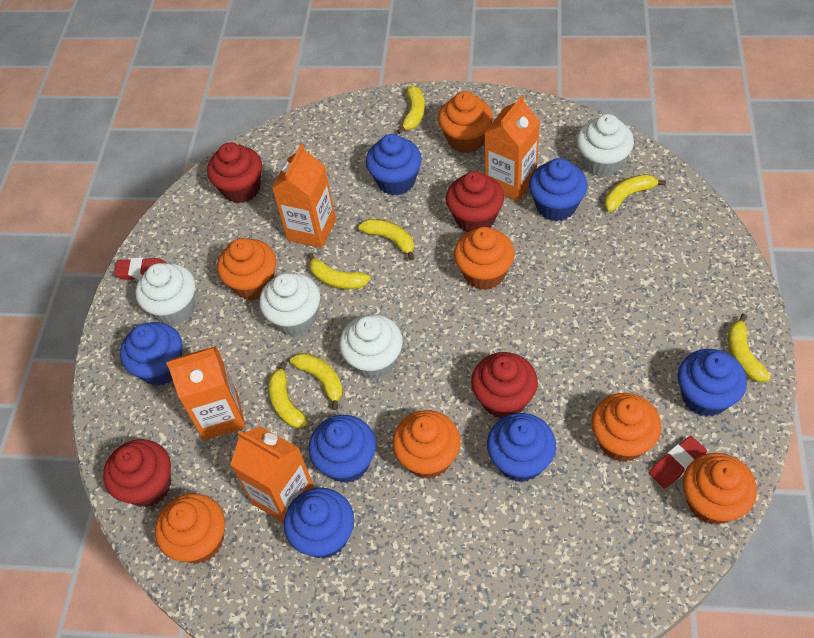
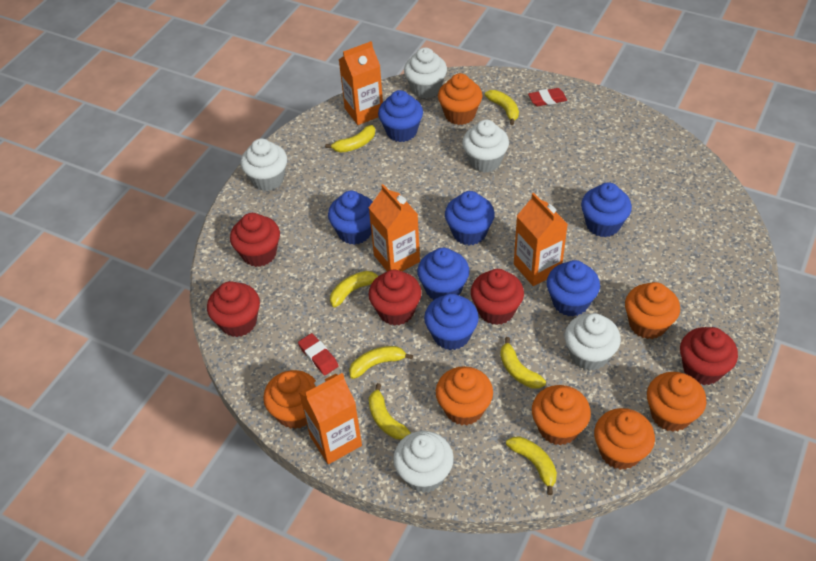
red cupcake: [103,439,171,507] [207,142,262,203] [446,171,504,232] [471,352,538,419] = 4 -> [207,281,260,337] [230,213,280,267] [369,270,422,326] [471,269,524,325] [680,327,738,385] = 5
white cupcake: [135,263,195,325] [259,273,320,336] [339,314,403,379] [576,114,634,177] = 4 -> [241,138,287,191] [393,431,454,493] [404,47,447,98] [462,120,509,172] [565,313,621,371] = 5

